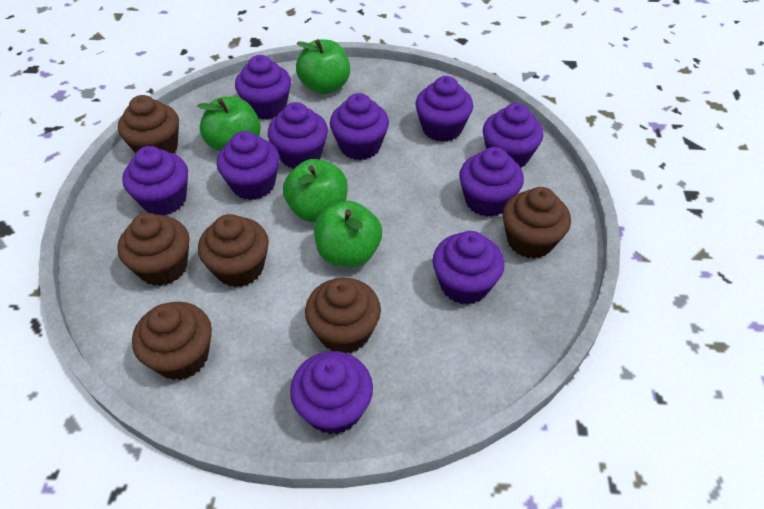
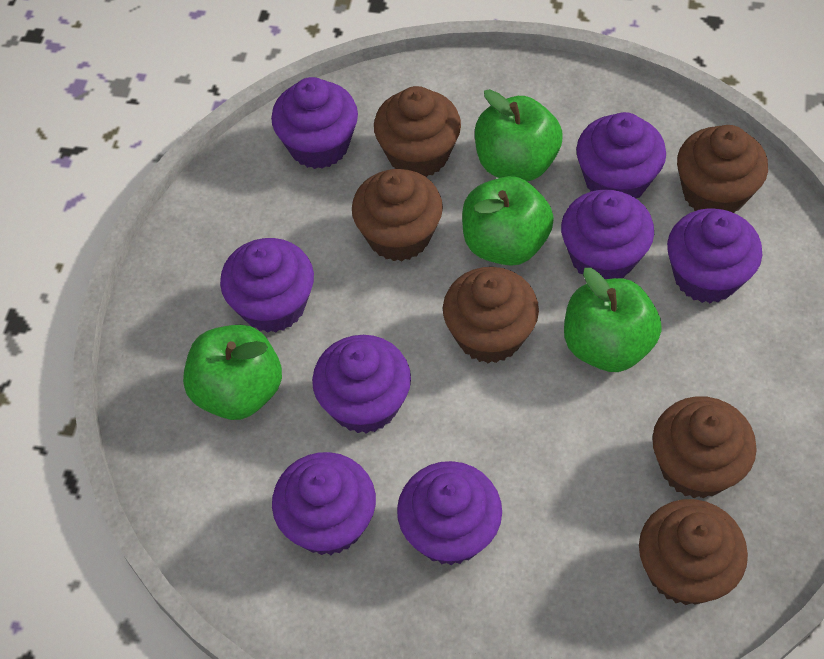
purple cupcake: [122,146,188,215] [217,131,280,200] [235,55,291,120] [268,102,328,169] [290,351,373,434] [330,93,389,160] [415,76,473,142] [433,231,504,305] [459,147,524,217] [483,103,543,168] = 10 -> [220,238,314,333] [271,77,358,169] [272,452,376,555] [312,335,411,434] [397,461,502,565] [561,190,654,279] [576,112,666,198] [667,208,762,303] = 8

